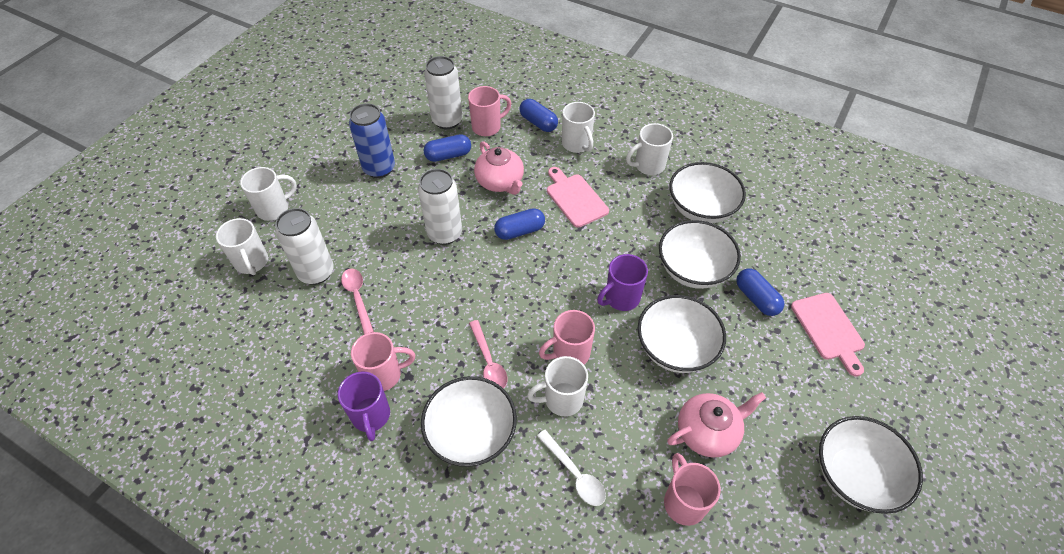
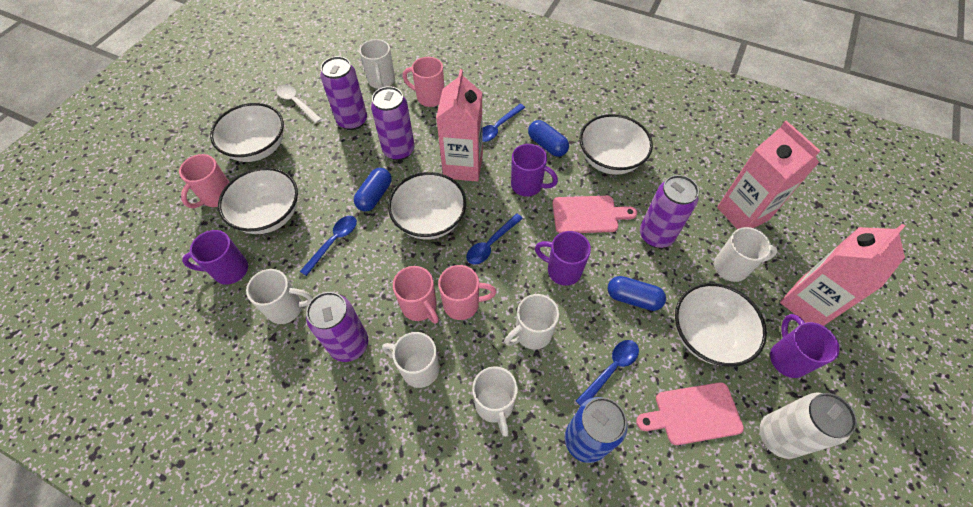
blue capsule: [424,134,471,162] [494,208,545,240] [519,99,558,132] [736,268,784,316] = 4 -> [354,168,392,211] [528,120,569,157] [608,276,666,311] = 3
blue spoon: none = 0 -> [300,216,357,276] [466,214,523,265] [482,104,525,142] [576,340,639,406] = 4
pink carton: none = 0 -> [436,69,483,182] [717,121,820,229] [780,224,905,326] = 3
pink spoon: [341,269,374,334] [469,320,507,389] = 2 -> none = 0
pink teapot: [474,141,524,195] [667,392,766,458] = 2 -> none = 0
purple can: none = 0 -> [306,292,368,362] [320,56,367,130] [371,86,415,161] [640,175,699,248] = 4
purple mug: [338,372,390,441] [597,254,648,311] = 2 -> [182,230,248,285] [511,144,558,197] [535,231,591,286] [770,314,840,378] = 4
white can: [276,208,334,285] [418,169,462,245] [424,56,463,129] = 3 -> [760,393,857,459] = 1
white mug: [216,218,268,275] [240,167,297,221] [527,356,588,416] [562,102,595,153] [626,123,673,175] = 5 -> [246,269,313,324] [359,39,395,89] [382,332,439,388] [472,366,518,437] [504,294,559,350] [714,227,777,282] = 6

